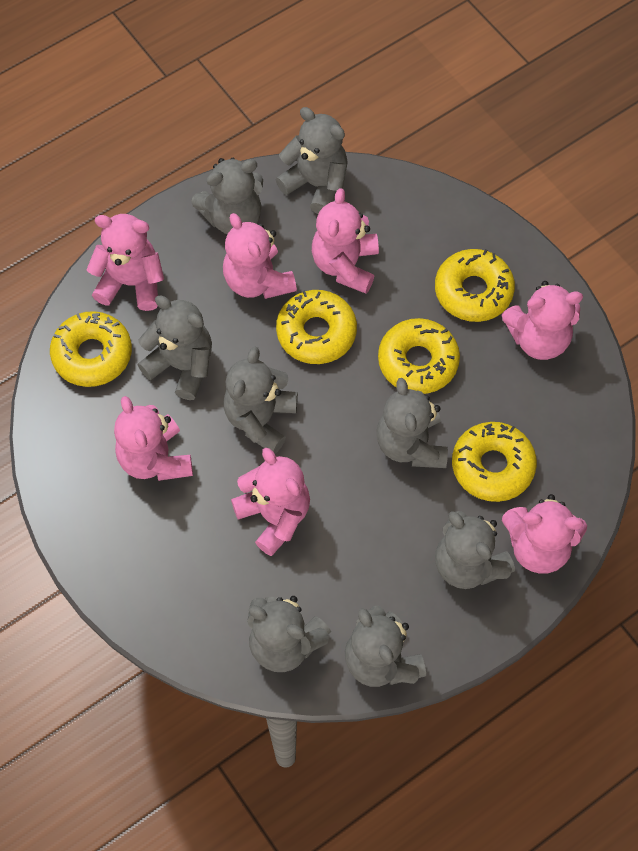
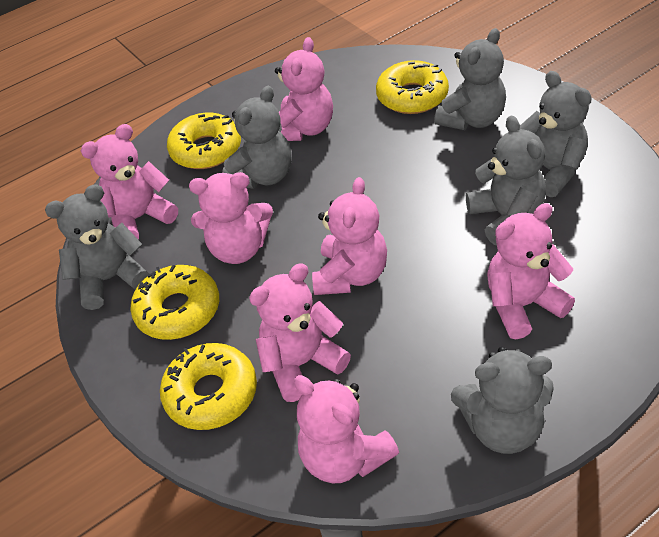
grey teddy bear: [138,295,212,400] [191,158,263,234] [223,347,298,454] [247,596,331,672] [276,107,348,214] [345,606,426,687] [376,378,448,468] [435,511,515,589] = 8 -> [45,184,149,310] [222,86,292,189] [434,28,506,130] [451,347,554,454] [466,115,546,245] [520,71,592,197] = 6
yellow donut: [50,311,132,387] [276,290,357,364] [378,318,460,394] [435,249,515,322] [452,422,537,502] = 5 -> [130,265,219,340] [160,343,257,430] [167,112,241,169] [376,60,449,114] = 4

